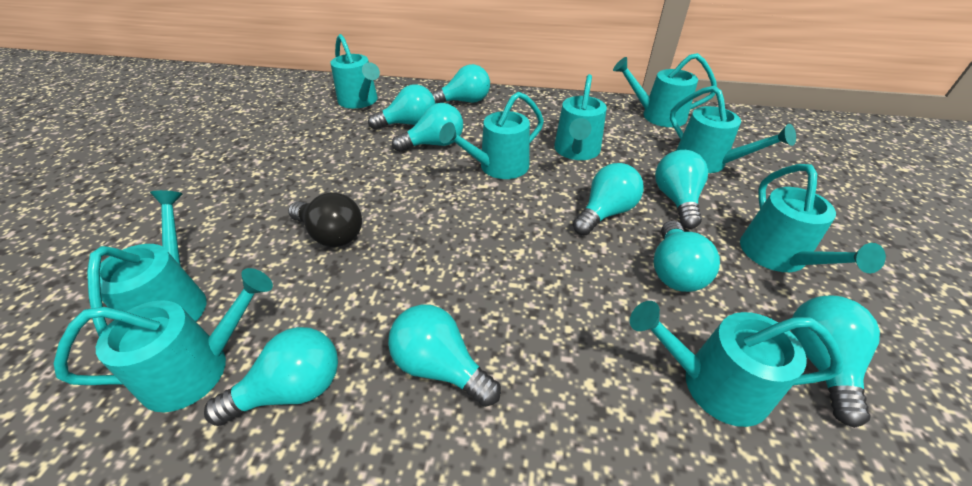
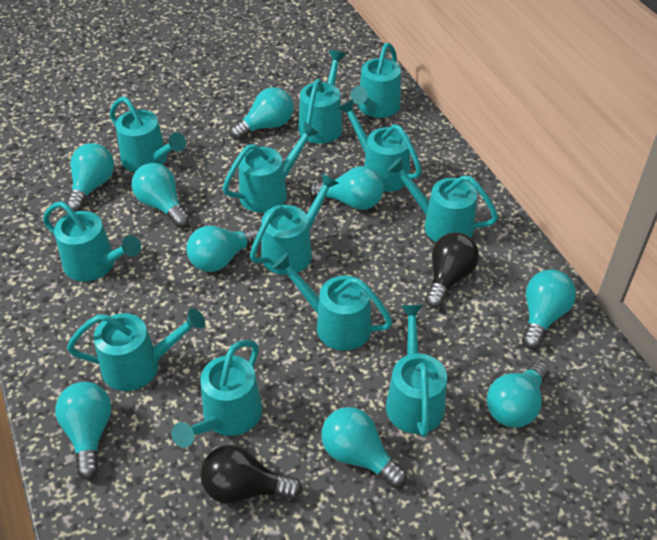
black light bulb: [288,192,362,247] = 1 -> [200,445,302,504] [425,232,479,308] = 2
turquoise watering can: [54,268,273,412] [87,190,207,337] [330,34,380,109] [439,92,544,179] [554,74,607,160] [613,53,717,127] [630,301,843,427] [670,86,796,173] [740,164,886,273] = 9 -> [43,201,141,281] [67,308,205,391] [109,97,186,172] [171,340,262,447] [222,122,319,213] [250,173,339,275] [272,253,392,351] [298,50,345,144] [338,100,422,192] [350,43,401,118] [386,305,447,437] [387,157,498,242] = 12

